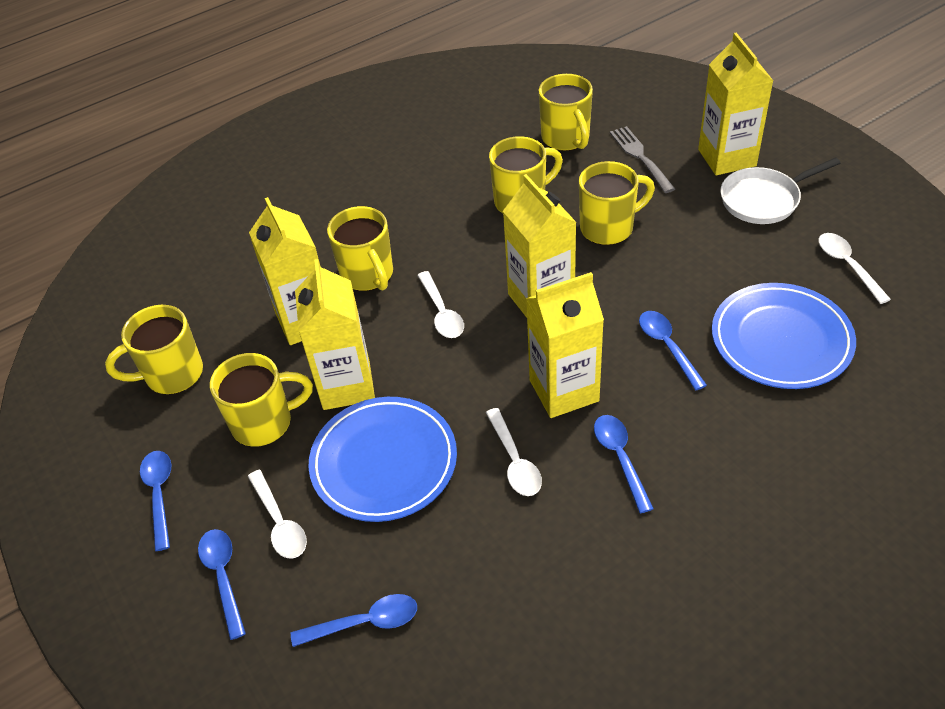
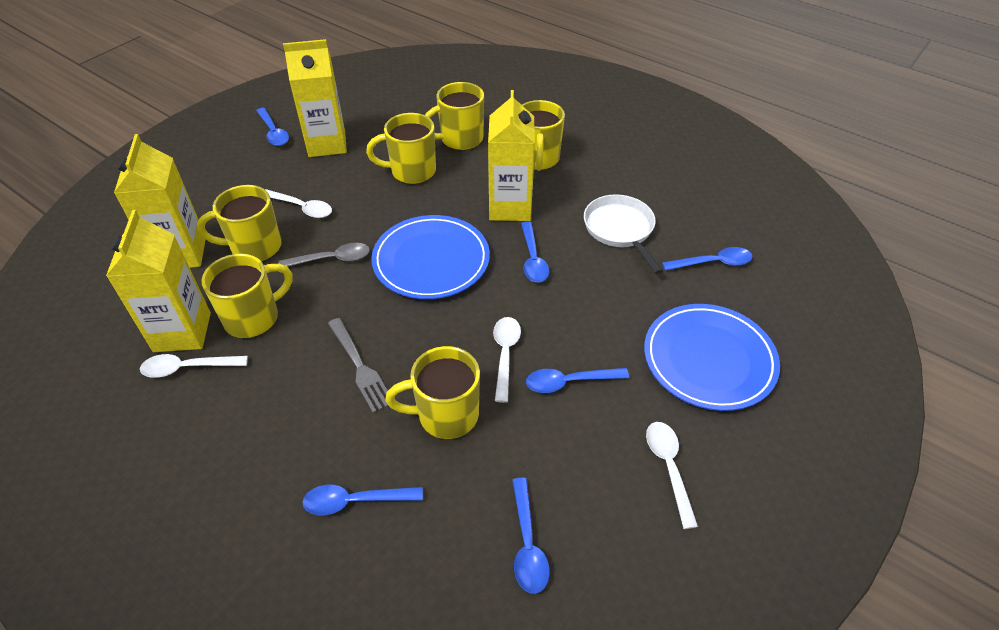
blue spoon: [140,451,171,551] [198,529,246,640] [291,594,417,647] [594,415,654,513] [639,311,707,390] = 5 -> [256,108,289,146] [302,485,423,515] [512,478,550,594] [521,222,549,282] [526,368,629,393] [662,247,753,271] = 6
grey spoon: none = 0 -> [279,243,370,267] = 1
yellow carton: [249,197,321,345] [295,259,375,410] [503,174,577,318] [526,272,604,418] [698,33,773,175] = 5 -> [106,210,211,352] [114,134,205,268] [283,39,347,157] [488,90,535,221] = 4

